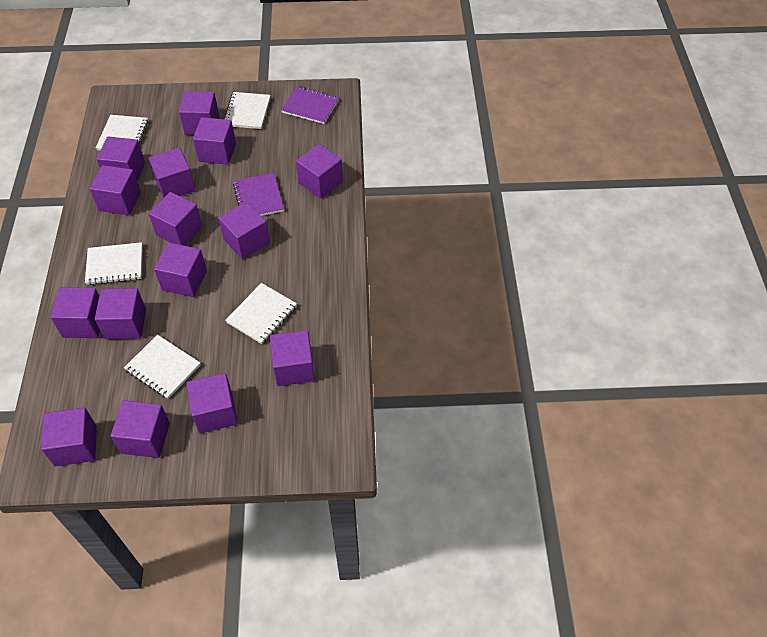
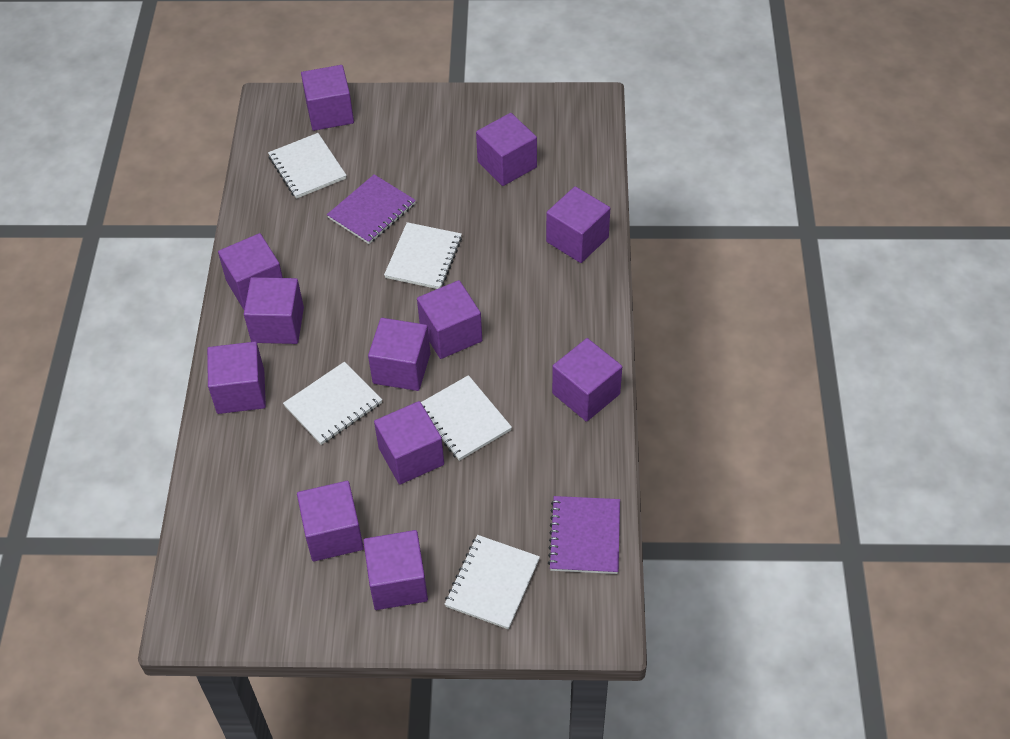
purple cube: [41,408,97,466] [50,287,100,338] [90,165,141,215] [95,288,146,339] [97,136,145,181] [111,400,170,458] [149,148,196,198] [149,192,202,246] [154,242,207,297] [179,91,219,135] [186,373,238,434] [193,117,236,165] [218,202,270,259] [270,330,315,386] [296,144,343,199] = 15 -> [207,342,266,414] [218,233,283,310] [244,277,304,344] [297,481,364,562] [301,65,354,131] [363,530,428,610] [368,318,431,391] [374,401,444,485] [417,280,482,359] [476,113,537,186] [546,186,610,263] [552,338,622,422] = 12

